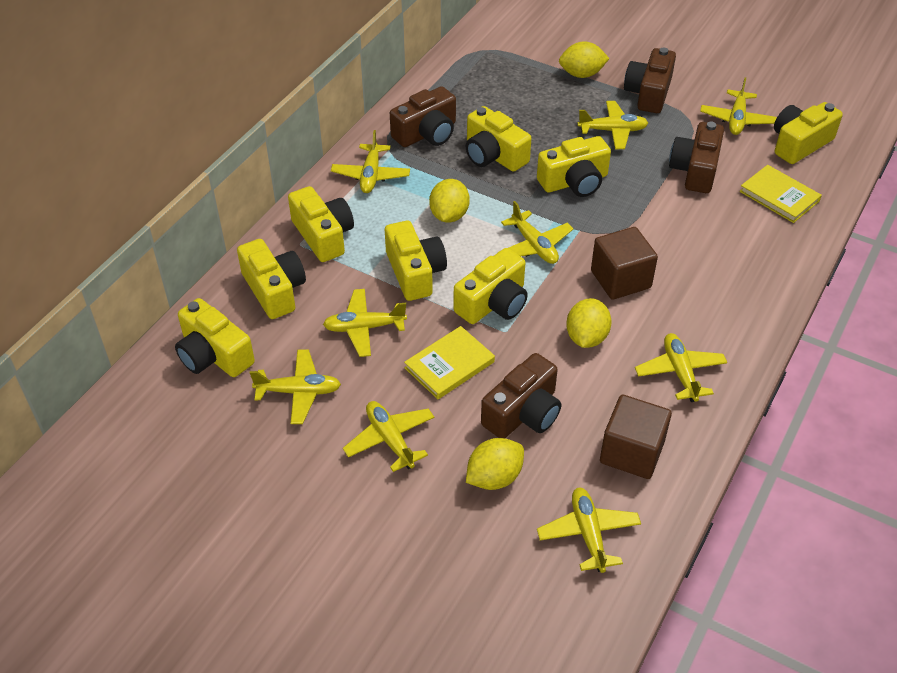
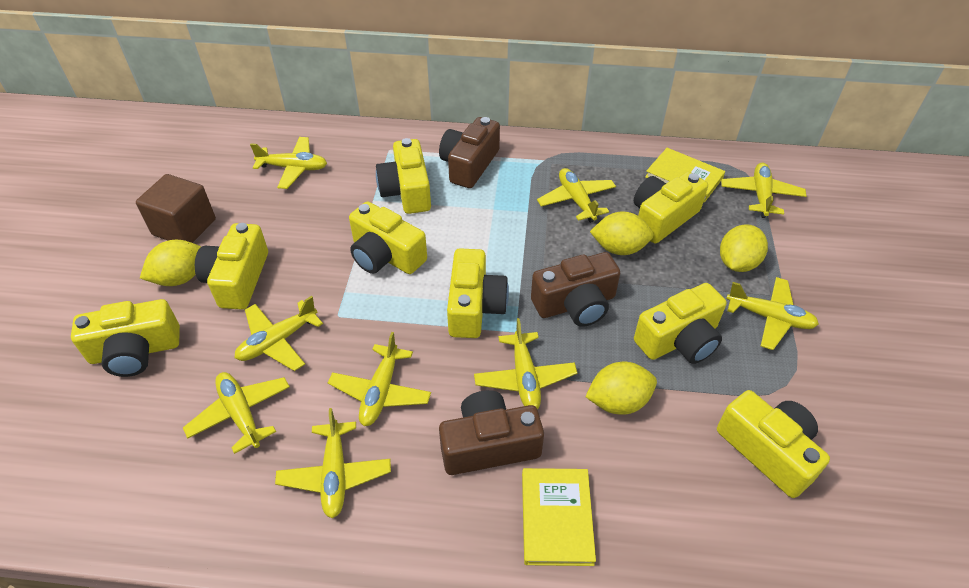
brown camera: [390,86,456,147] [481,353,561,438] [624,48,676,113] [669,122,724,193] = 4 -> [439,117,500,188] [439,390,544,475] [531,252,620,327] = 3
brown cube: [591,227,658,300] [600,394,672,479] = 2 -> [136,174,216,243] = 1

